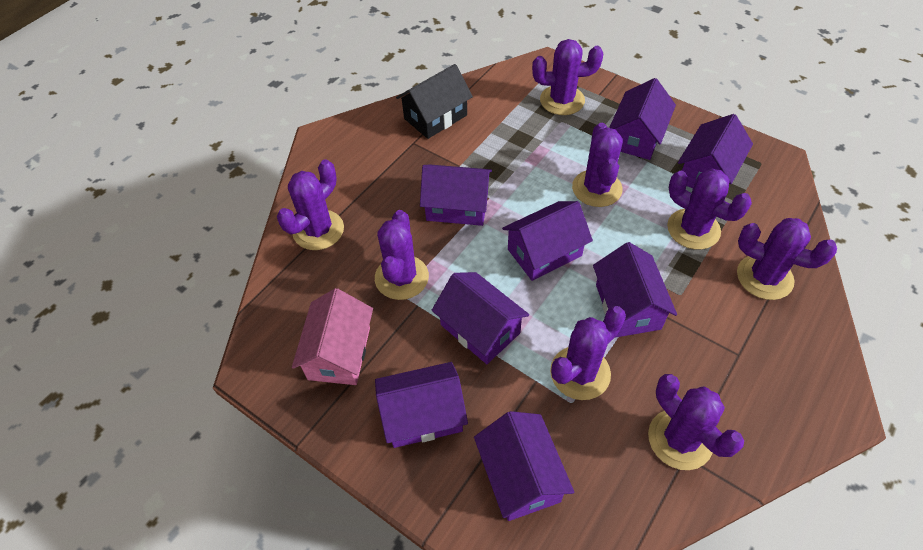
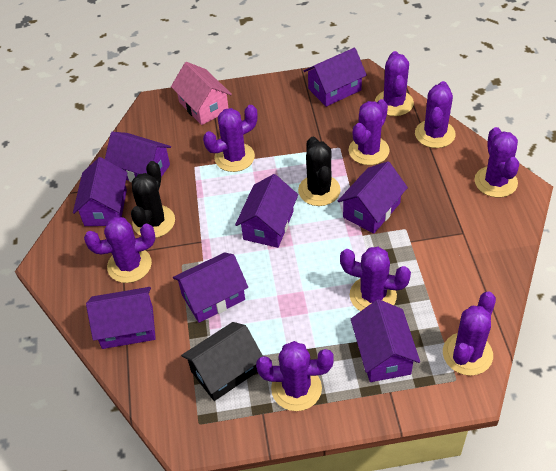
black cactus: none = 0 -> [131,161,175,238] [298,137,341,206] = 2
purple cactus: [277,160,344,250] [375,210,429,300] [532,39,603,115] [550,306,626,400] [572,123,623,207] [648,374,744,470] [667,169,752,250] [737,218,837,300] = 8 -> [84,217,156,283] [203,105,257,172] [256,341,334,411] [340,247,411,311] [348,99,390,165] [375,51,414,116] [415,81,456,148] [443,291,496,376] [474,127,519,198] = 9

